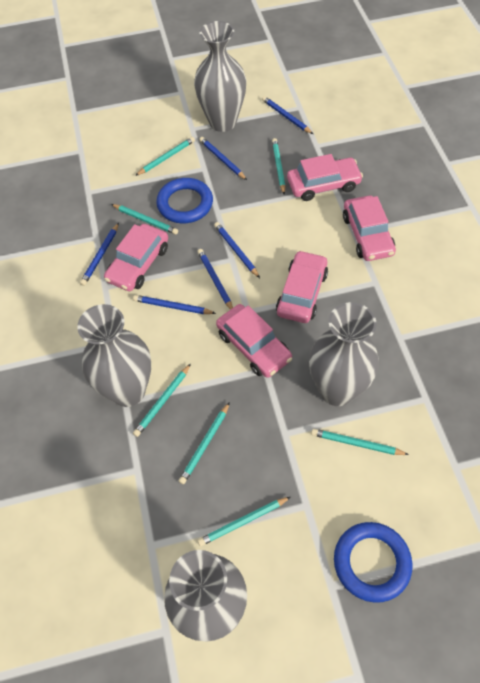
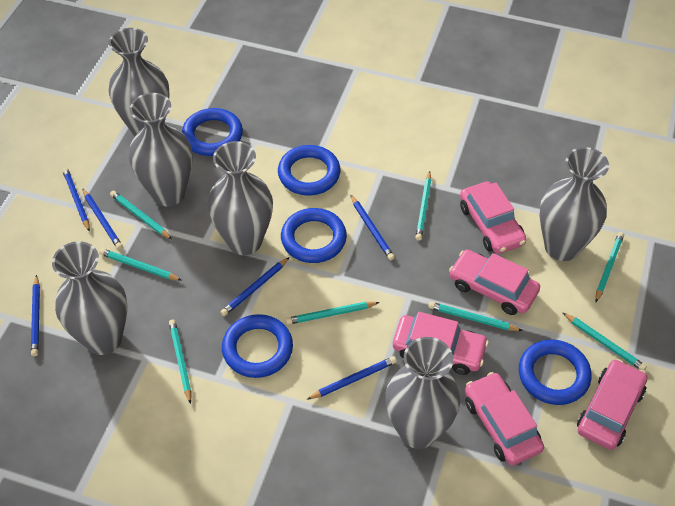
blue ring: [156,178,213,223] [334,522,413,603] = 2 -> [182,108,243,156] [222,314,293,378] [278,145,340,195] [281,208,347,263] [519,339,592,405] = 5
grey vase: [77,304,151,407] [164,550,247,642] [194,21,246,132] [309,302,379,406] = 4 -> [52,241,127,355] [109,28,170,136] [129,93,192,206] [207,141,273,255] [385,337,460,449] [539,147,609,261] = 6
turquoise pencil: [111,204,178,235] [133,364,191,437] [135,137,195,176] [179,402,230,484] [198,497,290,546] [272,138,286,194] [311,429,409,455] = 7 -> [99,248,181,280] [110,191,172,239] [169,319,191,404] [286,302,380,325] [415,171,431,241] [428,302,523,331] [563,313,647,371] [595,232,624,302] = 8

